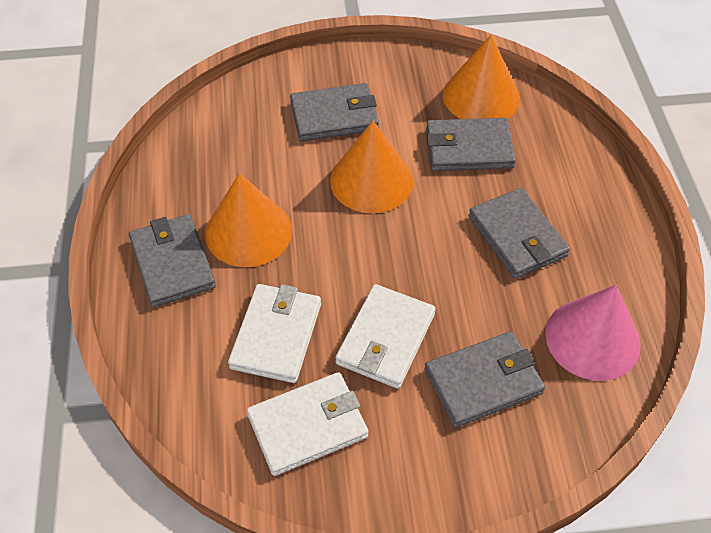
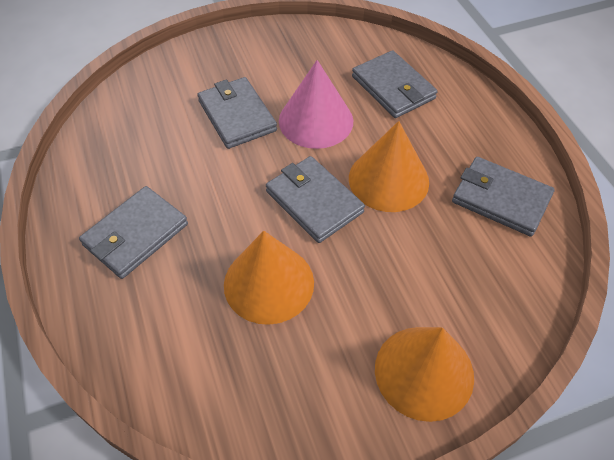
white wallet: [228,284,321,383] [247,372,369,476] [335,284,436,389] = 3 -> none = 0

